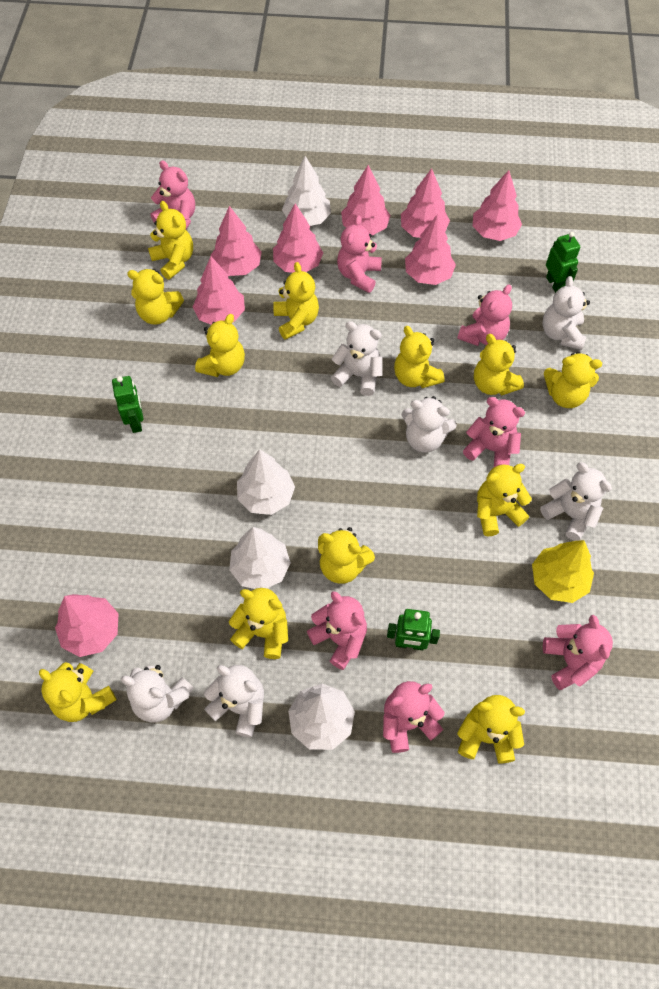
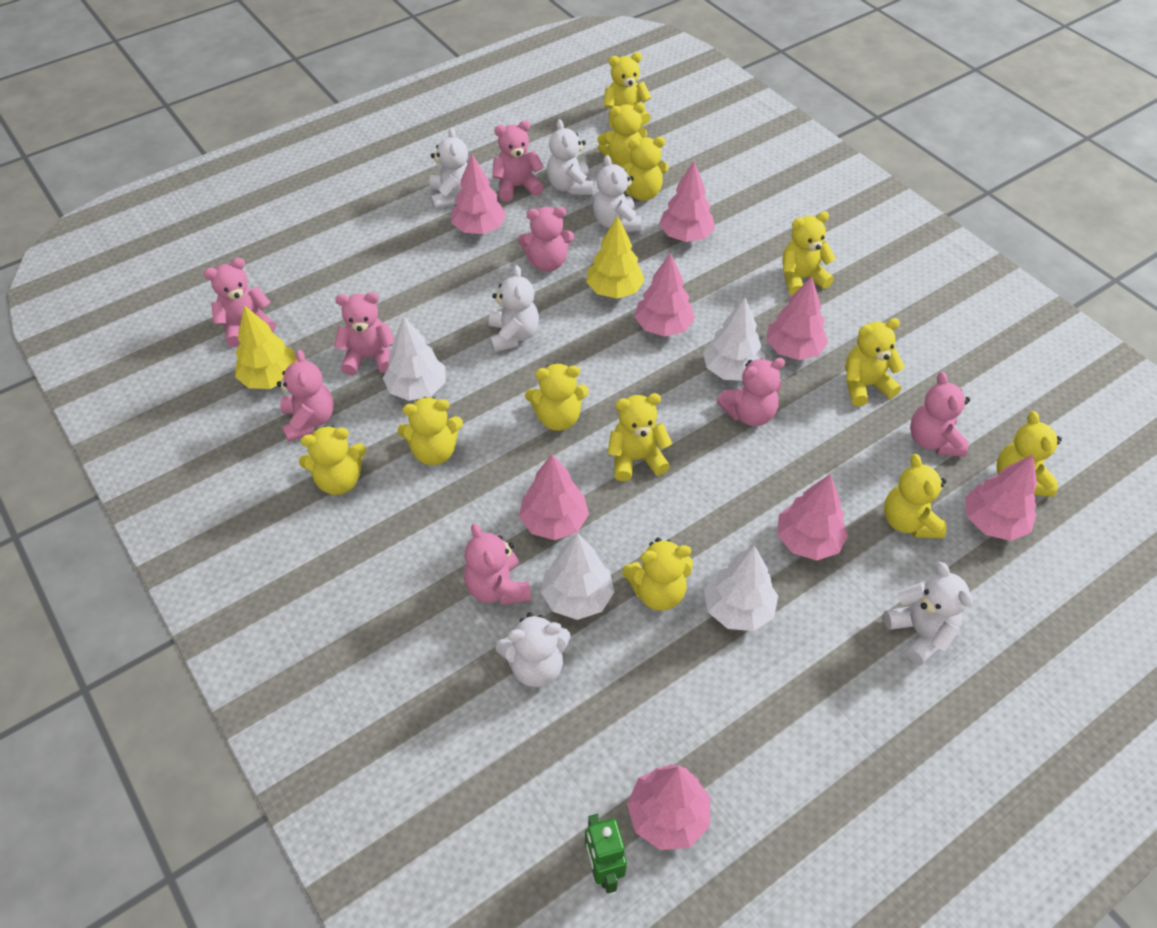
green robot: [112,376,143,433] [387,609,440,650] [546,232,580,293] = 3 -> [585,814,627,893] = 1
pink teddy bear: [150,160,195,230] [307,591,367,670] [337,215,382,293] [383,681,445,753] [457,284,512,346] [463,397,525,467] [543,615,613,690] = 7 -> [204,258,276,347] [277,349,334,442] [334,292,394,376] [464,524,531,605] [492,120,544,201] [518,207,574,272] [717,358,785,426] [910,372,970,457] = 8
yellow tree: [532,540,594,603] = 1 -> [235,305,297,389] [586,216,645,299] = 2

